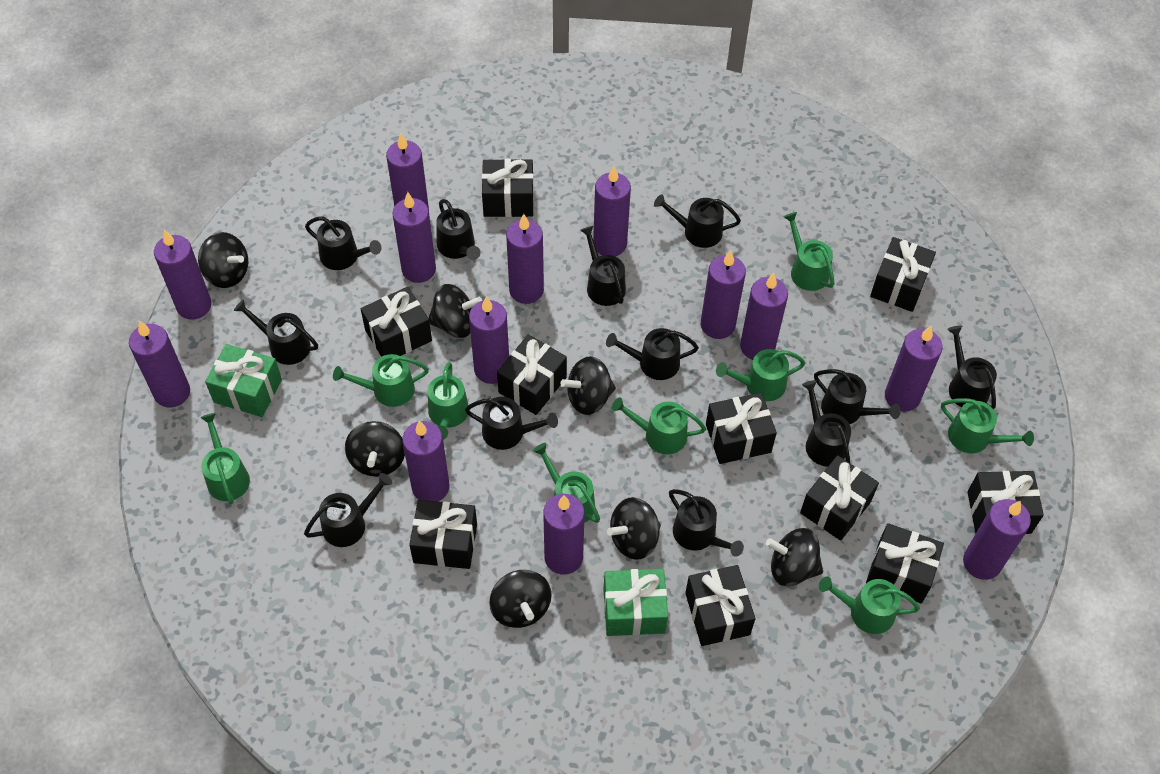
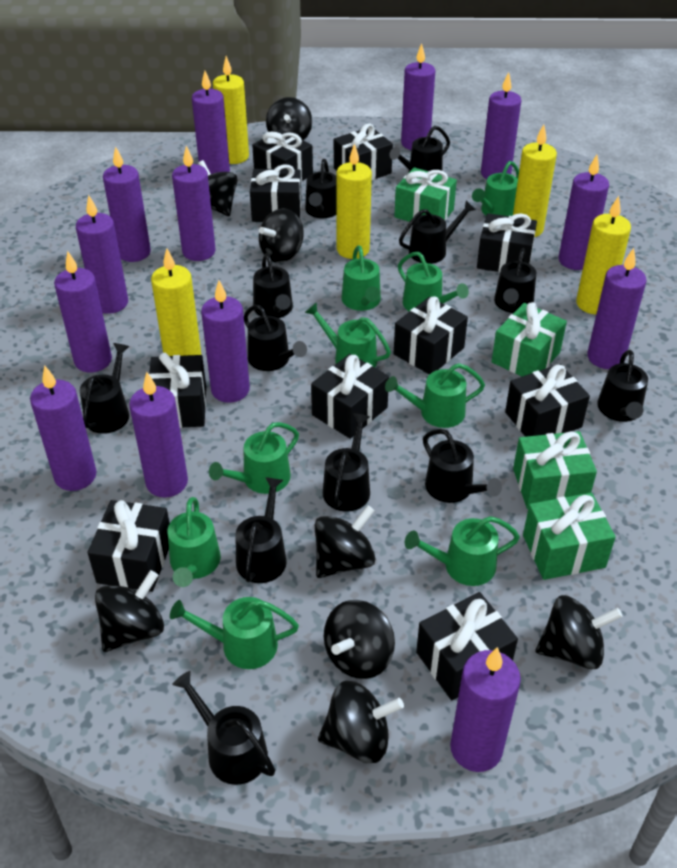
black spinning top: [198,232,248,288] [345,421,405,477] [428,284,482,338] [489,570,552,628] [560,356,616,415] [607,497,661,560] [766,528,823,586] = 7 -> [95,570,164,652] [198,160,238,216] [259,208,304,263] [266,97,312,140] [315,505,375,578] [318,681,404,763] [324,600,395,679] [536,595,623,669] = 8
green gift: [205,344,282,417] [603,569,668,636] = 2 -> [394,167,457,222] [492,302,567,376] [513,431,597,509] [523,493,616,580] = 4
yellow candle: none = 0 -> [151,248,201,356] [213,56,249,164] [336,143,372,259] [513,125,557,237] [576,196,631,314] = 5

